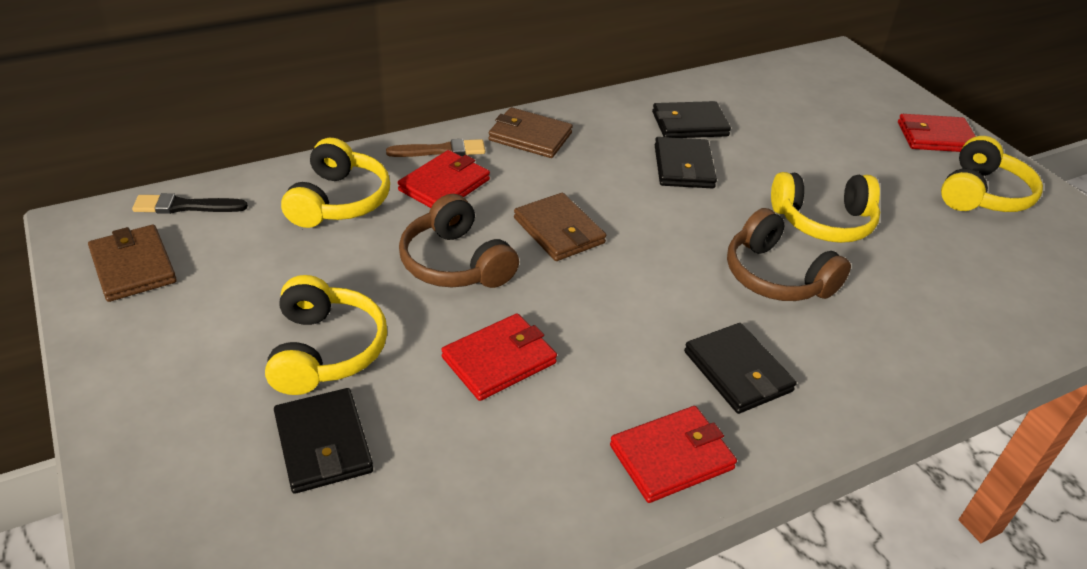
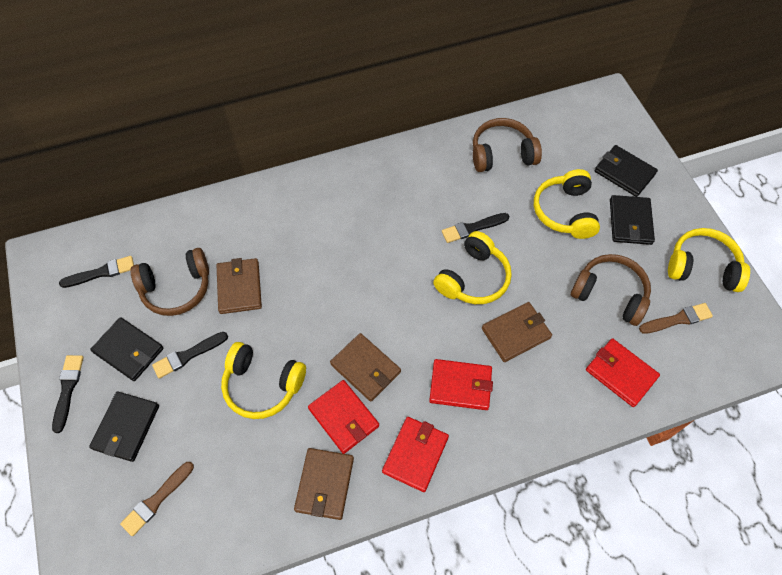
black brush: [132,193,248,214] = 1 -> [52,355,84,433] [59,256,134,288] [152,332,228,378] [442,213,509,243] = 4
brown brush: [386,139,485,157] = 1 -> [120,462,194,536] [639,303,713,334] = 2
brown headphones: [399,194,519,288] [727,208,851,301] = 2 -> [130,248,209,316] [473,118,542,172] [570,254,651,326] = 3
brown wallet: [88,225,177,302] [488,107,573,158] [514,193,606,261] = 3 -> [217,258,262,314] [294,448,354,520] [330,333,401,402] [482,302,552,362] = 4

